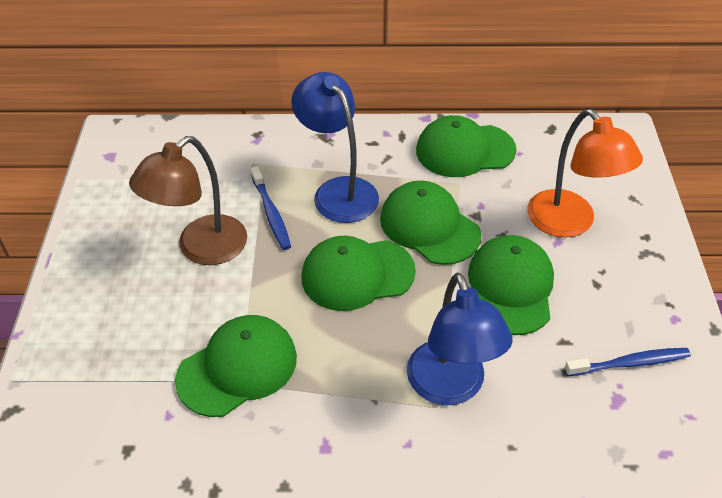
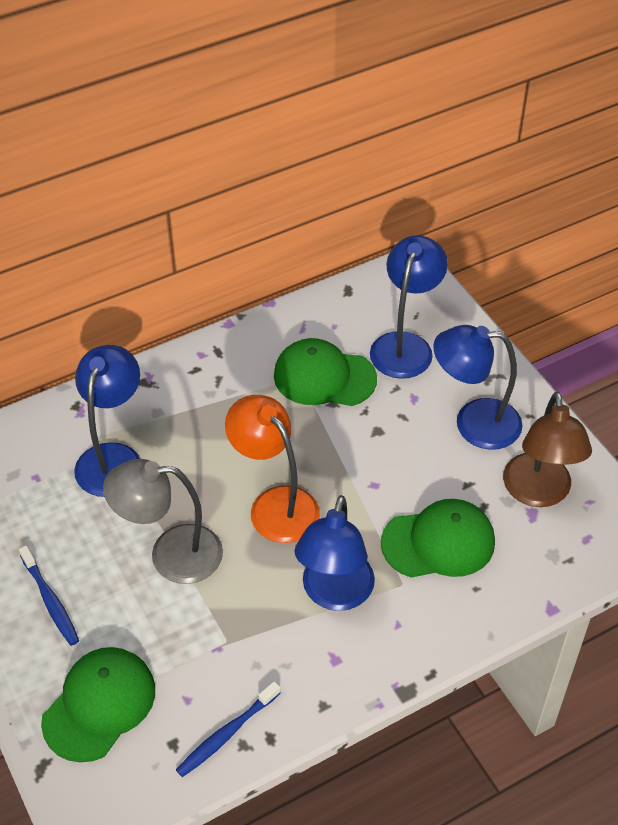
blue lamp: [291,72,379,223] [407,273,513,405] = 2 -> [74,345,140,497] [295,495,375,611] [370,235,448,379] [433,325,523,450] = 4
green cap: [175,315,297,417] [302,236,416,311] [380,181,481,265] [416,115,517,177] [468,235,554,335] = 5 -> [41,647,155,762] [274,338,377,406] [381,499,495,578] = 3
grey lamp: none = 0 -> [103,459,223,584] = 1

